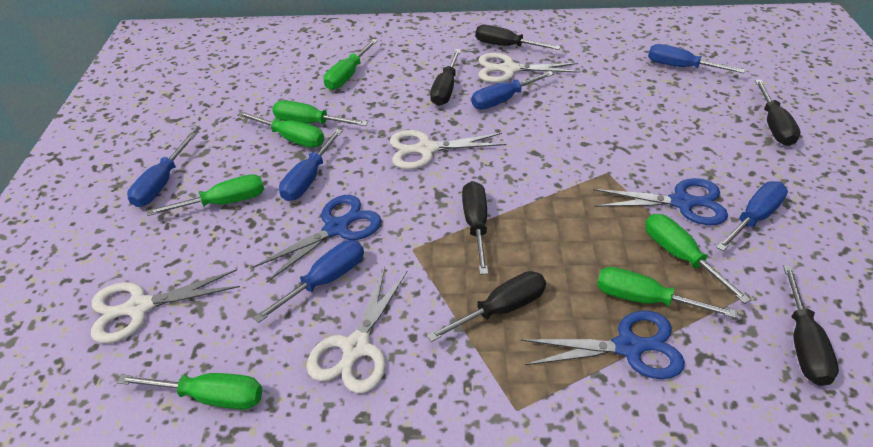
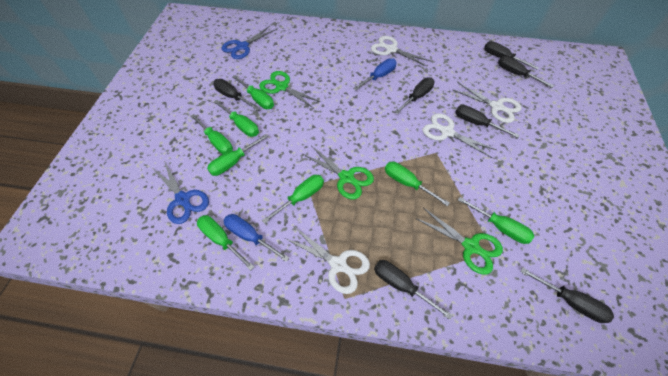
black screwdriver: [427,271,546,342] [430,49,461,106] [462,181,488,275] [475,25,561,50] [755,80,801,146] [783,265,839,386] = 6 -> [213,79,260,110] [374,260,453,320] [394,77,434,114] [455,105,519,138] [484,41,539,70] [498,56,554,88] [520,267,614,323] = 7
blue scissors: [253,195,381,283] [521,311,685,379] [593,178,728,225] = 3 -> [153,161,209,224] [221,26,276,59] = 2
blue screwdriver: [127,132,197,207] [253,240,364,323] [279,129,343,201] [471,71,554,109] [648,44,745,73] [716,181,788,251] = 6 -> [224,214,289,262] [353,58,397,90] = 2
green scissors: none = 0 -> [259,71,321,108] [302,147,374,200] [415,208,503,275] = 3
green screwdriver: [117,373,263,409] [147,174,264,216] [237,111,324,148] [272,100,368,126] [324,39,378,90] [597,267,737,318] [645,214,751,304] = 7 -> [190,114,233,154] [197,215,254,271] [207,134,268,176] [214,100,259,137] [233,75,274,109] [262,175,324,224] [385,162,450,206] [458,197,534,244] = 8

